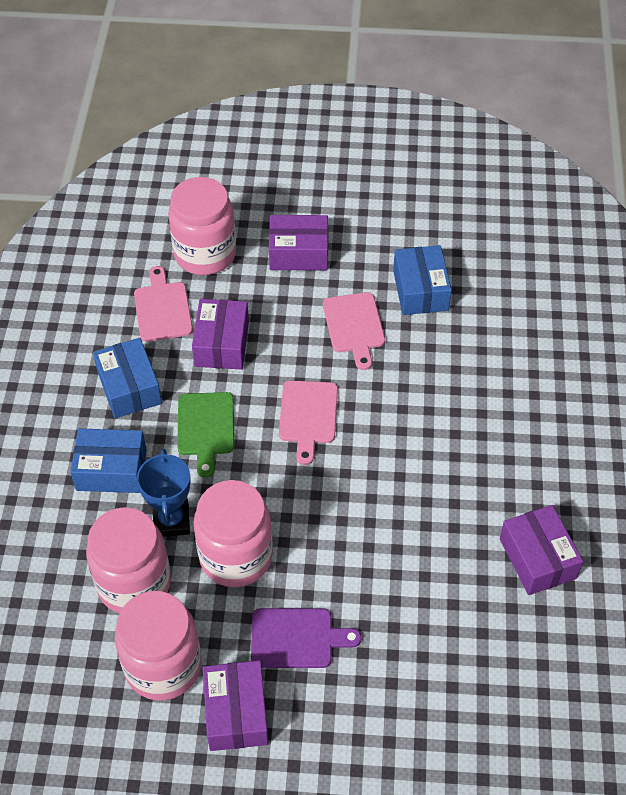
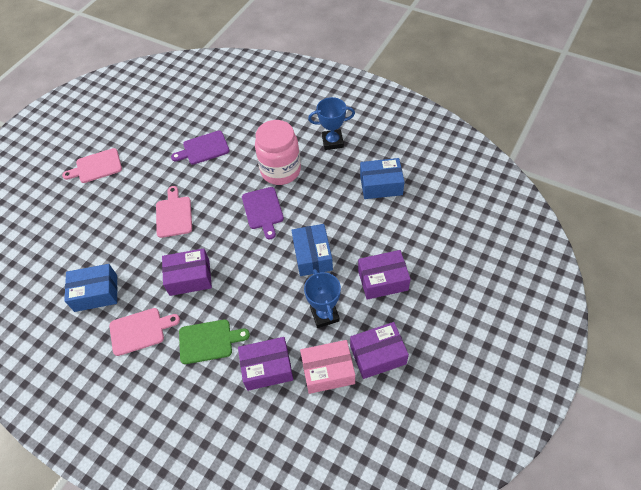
blue trophy: [137,449,191,537] = 1 -> [304,269,341,328] [308,97,355,150] = 2
pink box: none = 0 -> [300,340,355,394] = 1
pink jar: [86,507,171,614] [115,591,202,701] [168,177,236,275] [193,480,273,587] = 4 -> [255,120,301,185] = 1
purple cutting board: [251,608,362,668] = 1 -> [171,131,230,165] [242,187,284,239] = 2

